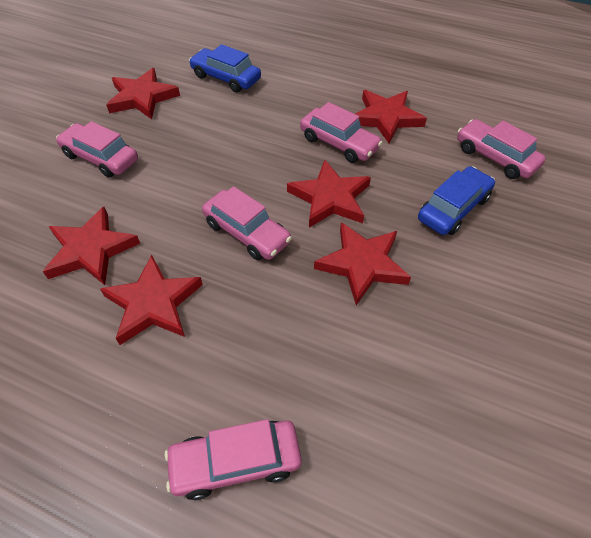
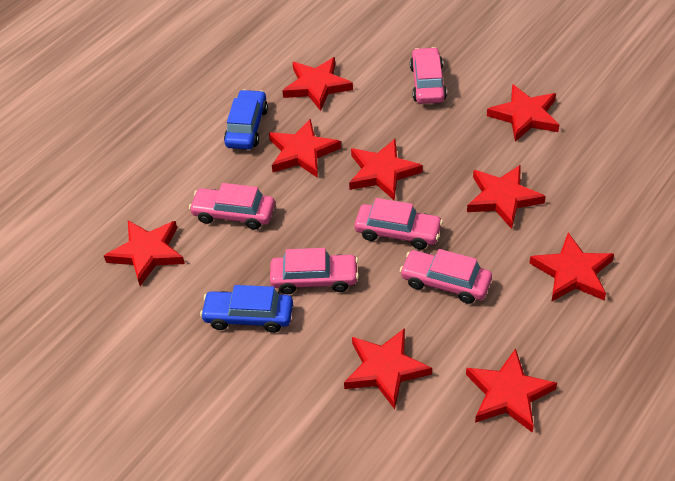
red star: [43,207,140,285] [100,255,203,345] [106,68,180,119] [287,160,371,228] [314,222,411,305] [355,90,427,144] = 6 -> [104,221,185,286] [269,119,341,178] [282,57,353,111] [344,328,432,409] [349,139,423,201] [466,348,557,433] [467,165,546,229] [487,84,559,142] [529,232,614,302] = 9

